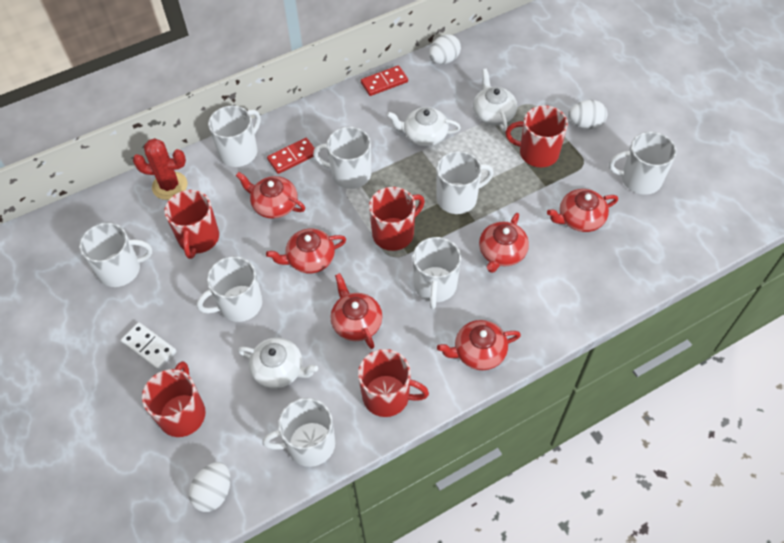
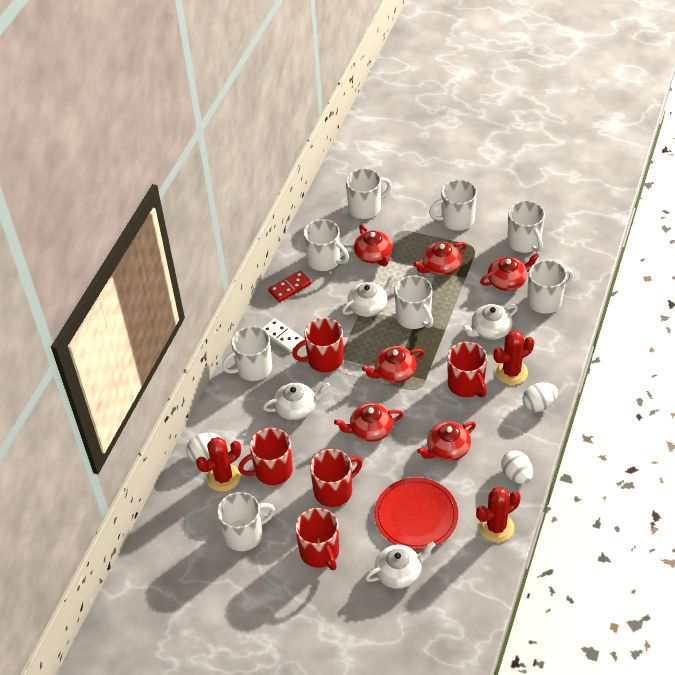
red cactus: [133,138,188,200] = 1 -> [196,437,241,492] [476,487,521,542] [493,331,534,385] = 3
red domino: [267,138,315,174] [361,65,408,96] = 2 -> [268,270,312,302] = 1
red plate: none = 0 -> [375,478,458,550] = 1
white teapot: [238,338,318,389] [387,107,461,146] [473,69,517,131] = 3 -> [263,382,330,420] [342,274,396,317] [365,542,435,589] [462,304,518,340] = 4

